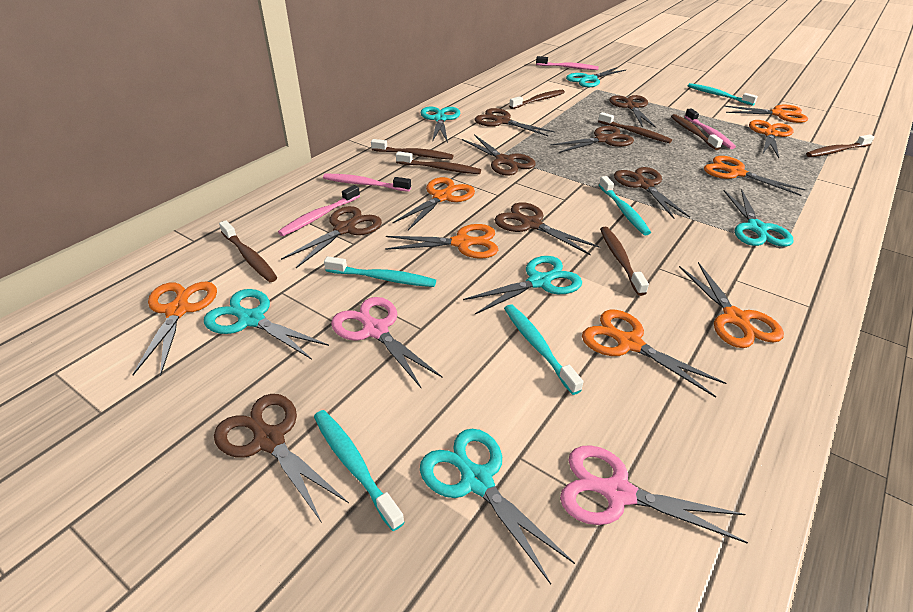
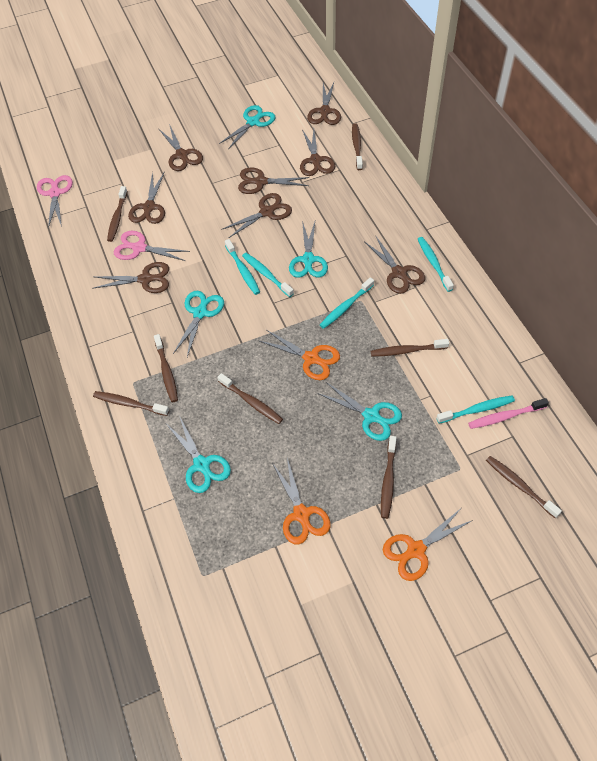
orange scissors: [132,282,217,376] [385,224,498,259] [393,177,475,230] [582,310,726,398] [679,262,784,348] [704,156,806,196] [724,105,808,123] [749,120,794,158] = 8 -> [260,330,340,380] [272,458,330,545] [383,509,473,581] = 3
pink toothbrush: [278,185,360,236] [323,174,411,192] [536,56,599,70] [685,108,736,149] = 4 -> [468,398,549,429] = 1
turquoise scissors: [204,289,329,360] [420,107,460,143] [420,429,575,584] [463,256,582,314] [566,67,626,87] [723,189,793,247] = 6 -> [167,417,231,493] [173,291,224,357] [219,105,275,149] [289,221,328,278] [317,382,402,441] = 5

